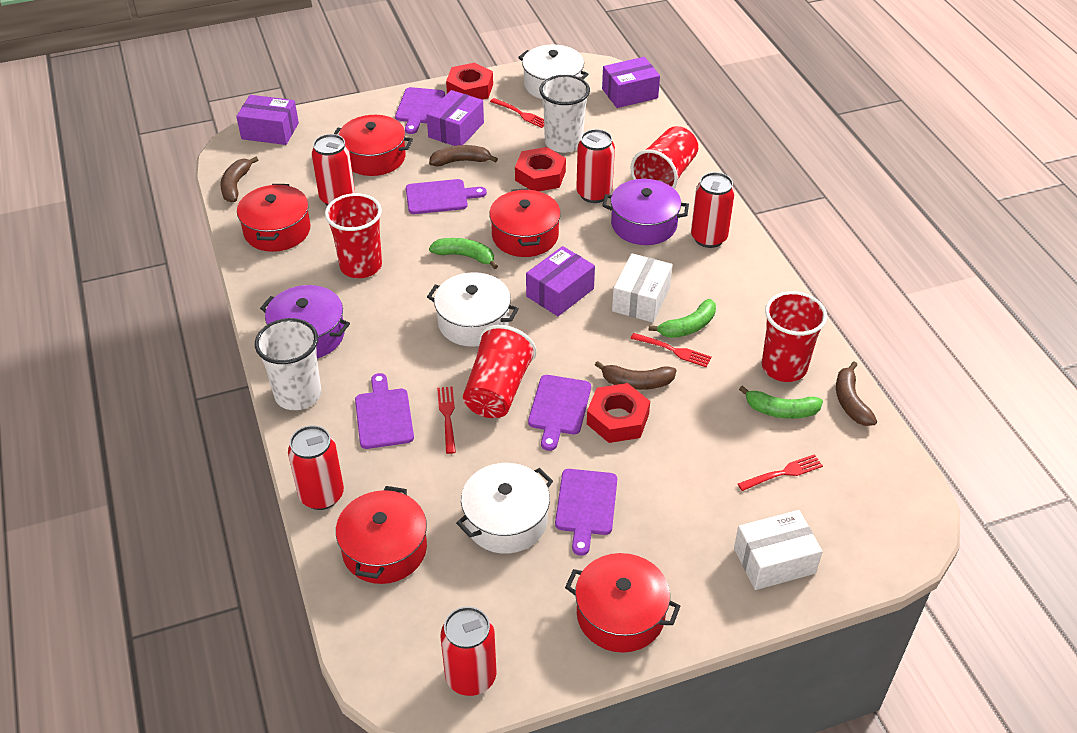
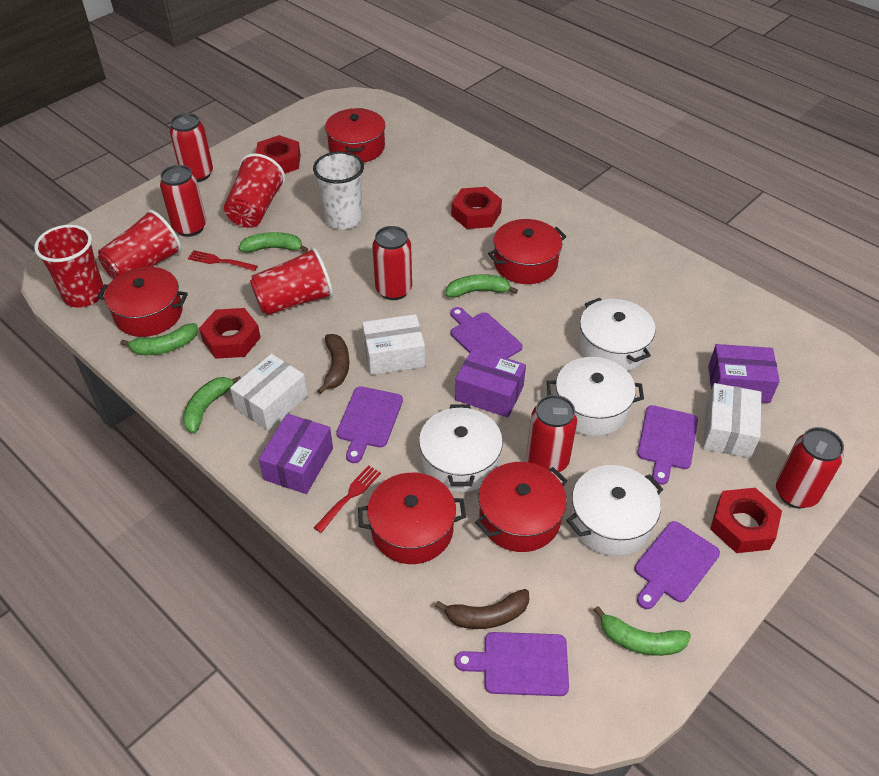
brown banana: [220,157,258,202] [429,145,498,166] [595,361,676,390] [836,362,877,426] = 4 -> [317,334,350,394] [435,589,529,629] = 2
green banana: [429,238,498,269] [648,299,716,338] [739,385,823,419] = 3 -> [120,323,198,355] [183,376,241,433] [239,232,308,253] [446,274,518,298] [594,606,691,656] = 5
purple box: [236,95,299,145] [426,90,484,146] [526,246,595,316] [602,57,660,108] = 4 -> [258,414,333,494] [455,348,526,418] [708,344,780,403] = 3
purple pot: [260,285,350,358] [602,179,689,245] = 2 -> none = 0
red fork: [437,386,456,454] [490,98,544,128] [630,333,712,367] [738,454,823,491] = 4 -> [188,250,258,271] [314,465,381,533] = 2
red nut: [446,63,493,100] [515,147,566,191] [587,383,650,443] = 3 -> [199,308,261,359] [256,135,301,174] [451,187,502,229] [710,488,782,553] = 4
white box: [612,253,673,322] [734,510,823,590] = 2 -> [230,354,308,431] [362,314,425,375] [703,383,761,458] = 3
white cup: [255,318,321,410] [540,75,590,153] = 2 -> [313,151,364,229] = 1
white pot: [427,272,519,347] [456,463,553,554] [518,44,589,99] = 3 -> [419,405,503,492] [547,357,644,436] [566,465,663,556] [578,298,656,371] = 4

